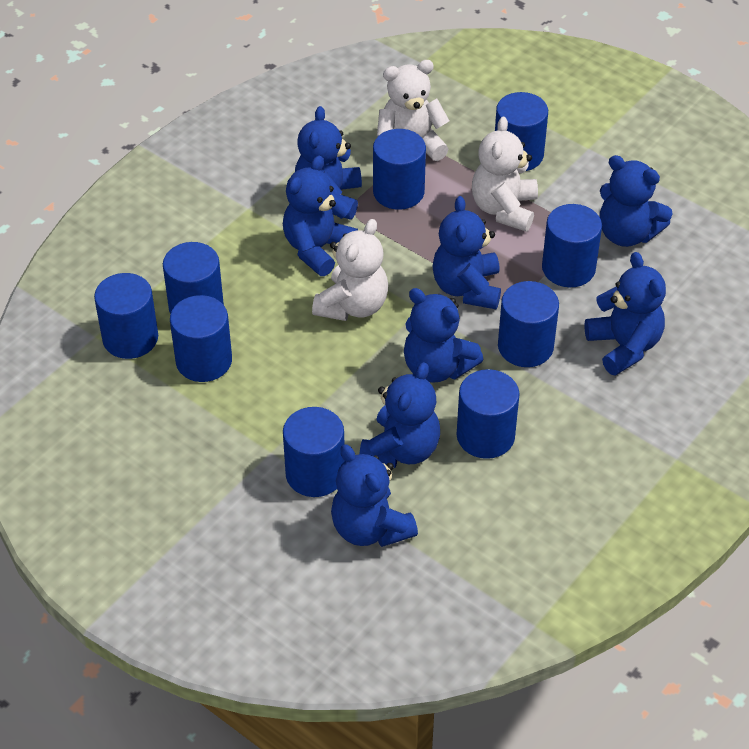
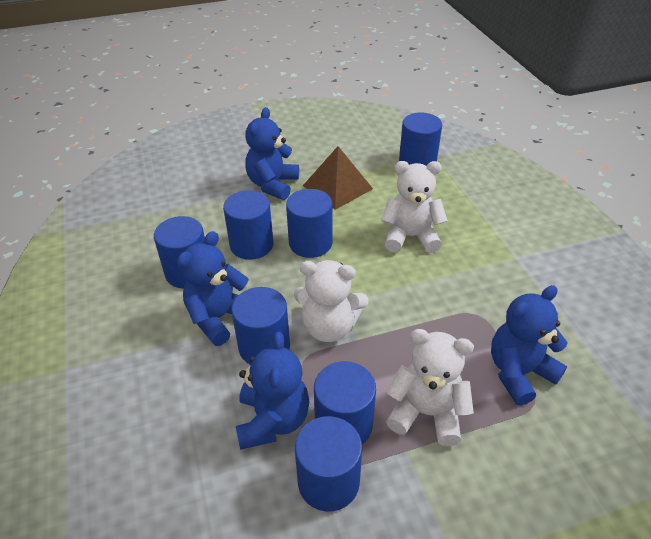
blue cylinder: [94,273,158,359] [163,242,224,314] [170,295,232,382] [283,407,345,497] [373,129,426,210] [457,369,520,459] [495,92,548,171] [498,281,559,367] [542,204,602,287] = 9 -> [154,216,205,288] [223,190,274,260] [232,287,290,365] [286,189,332,258] [295,416,362,512] [314,361,376,444] [399,112,442,166] = 7
blue teddy bear: [283,155,358,276] [295,106,362,220] [331,444,418,547] [359,362,440,468] [404,288,484,383] [432,196,501,309] [584,252,666,376] [600,155,673,247] = 8 -> [177,231,249,346] [236,332,309,450] [245,107,299,200] [491,285,568,406] = 4
brown pyramid: none = 0 -> [303,146,373,210] = 1

